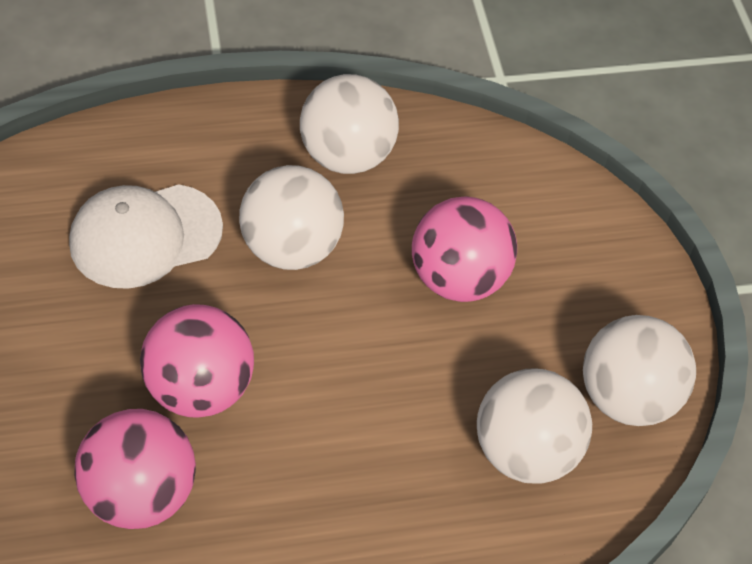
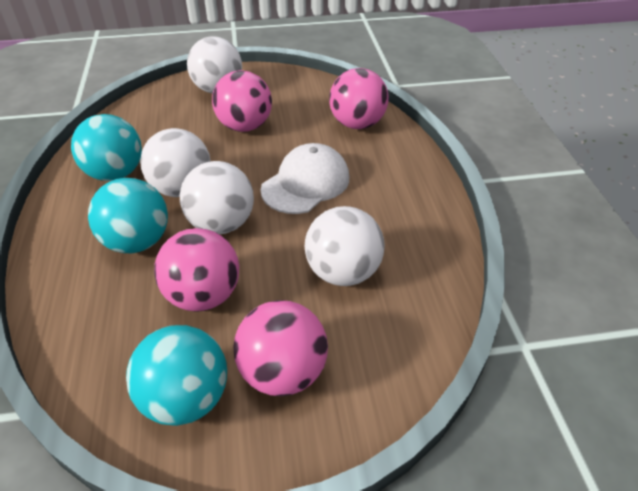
pink ball: [74,409,196,529] [140,304,254,418] [412,196,517,302] = 3 -> [154,228,239,312] [212,70,272,132] [233,300,328,396] [329,68,389,129] = 4
turquoise ball: none = 0 -> [71,114,142,181] [88,178,168,253] [126,325,227,426] = 3

